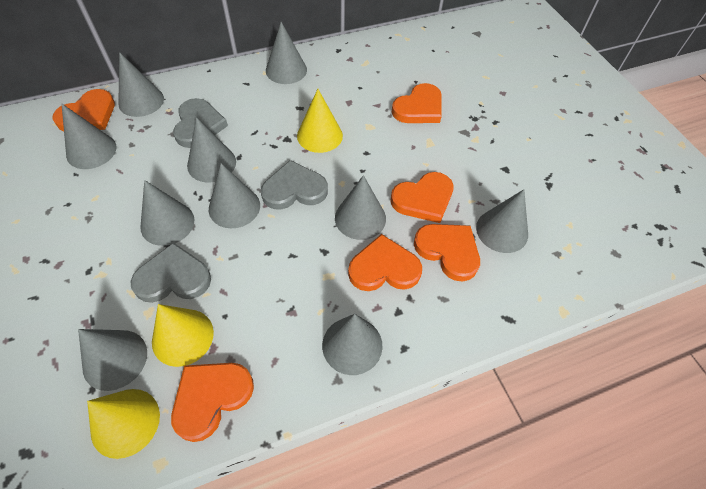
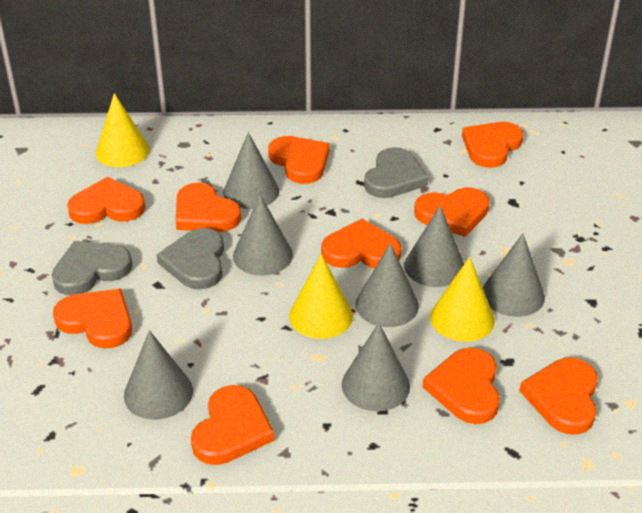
grey cone: [62,104,116,169] [78,329,147,391] [118,52,164,117] [140,180,194,246] [187,117,236,182] [209,163,260,228] [266,22,307,84] [322,314,383,375] [335,175,386,240] [476,189,528,253] = 10 -> [124,330,193,420] [223,132,279,209] [233,195,293,275] [342,323,410,411] [356,243,419,327] [404,205,464,287] [483,233,545,317] = 7
orange heart: [52,89,115,131] [171,363,254,442] [348,234,422,291] [390,172,454,223] [392,83,442,123] [414,224,480,282] = 6 -> [53,289,132,348] [67,177,145,224] [176,182,241,232] [191,385,275,465] [268,136,329,184] [321,219,401,268] [414,188,490,237] [422,348,500,424] [462,122,524,168] [519,358,598,435] = 10

